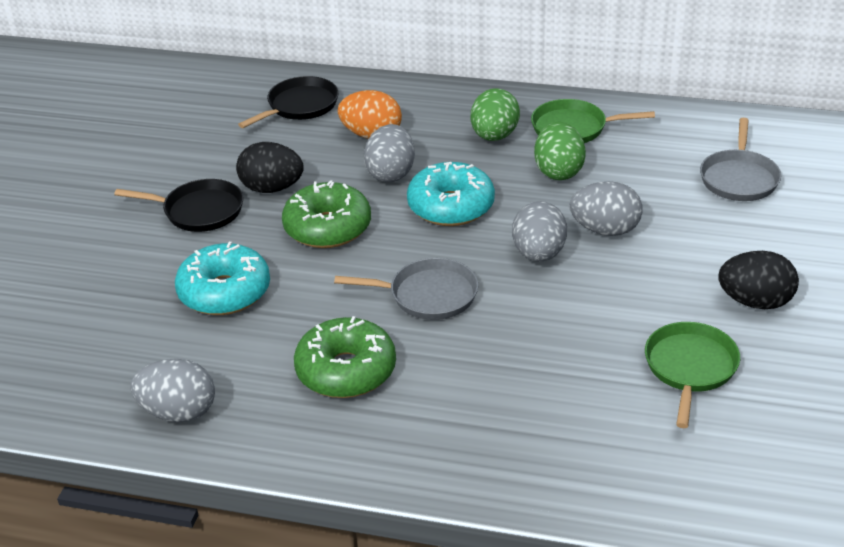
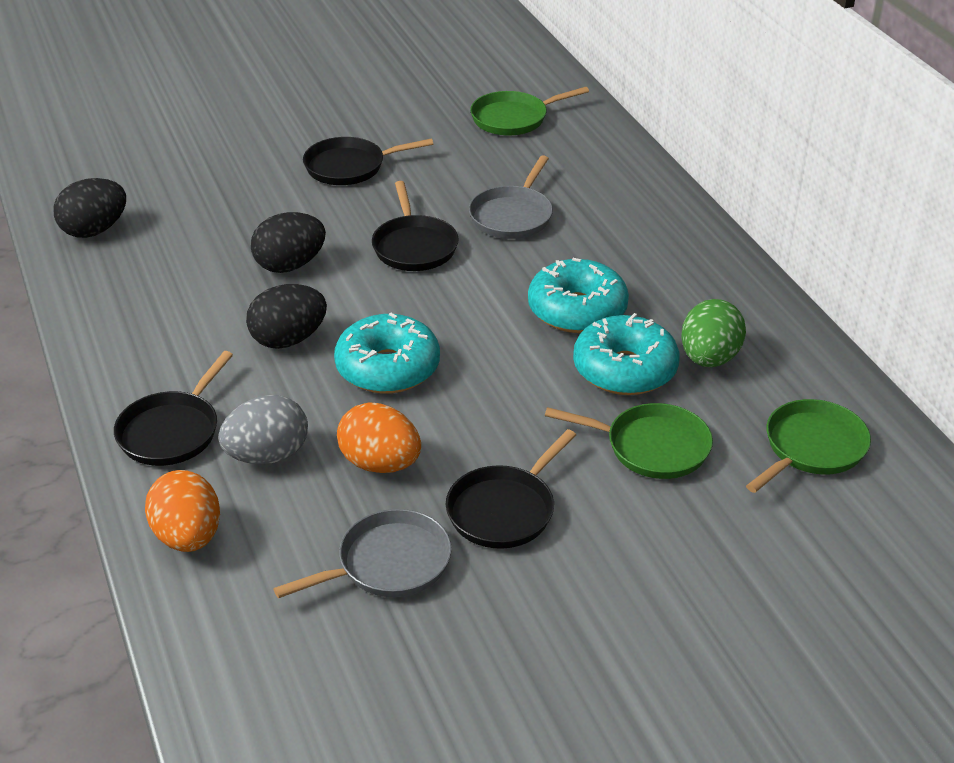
black egg: [236,142,304,193] [718,251,799,309] = 2 -> [53,178,126,238] [246,284,327,349] [251,212,326,273] = 3
black pan: [114,179,243,232] [238,76,339,128] = 2 -> [114,351,233,466] [303,137,433,185] [372,181,459,271] [446,429,576,549] = 4
green donut: [282,180,371,248] [294,316,396,398] = 2 -> none = 0
green egg: [471,88,520,141] [534,121,586,180] = 2 -> [681,299,746,367] = 1
green pan: [531,99,655,143] [645,322,740,428] = 2 -> [470,87,589,135] [545,403,713,479] [746,399,871,493] = 3
grey egg: [130,359,215,422] [364,124,415,183] [512,201,567,262] [570,181,643,236] = 4 -> [218,395,308,464] = 1
orange egg: [338,90,402,139] = 1 -> [145,470,220,552] [337,402,421,473] = 2
turquoise donut: [175,242,270,315] [407,162,495,226] = 2 -> [334,313,440,394] [528,258,629,333] [573,313,680,395] = 3

